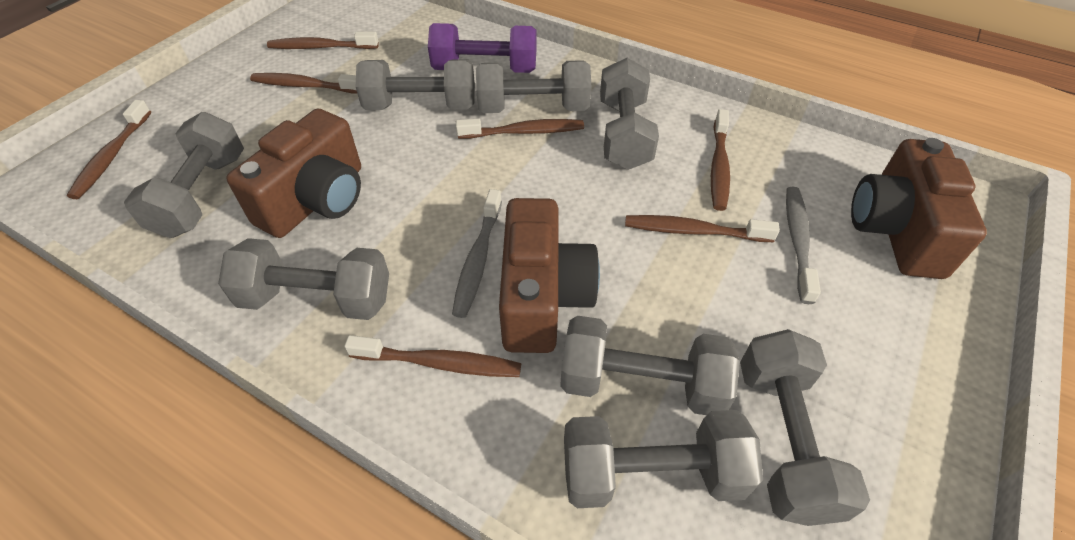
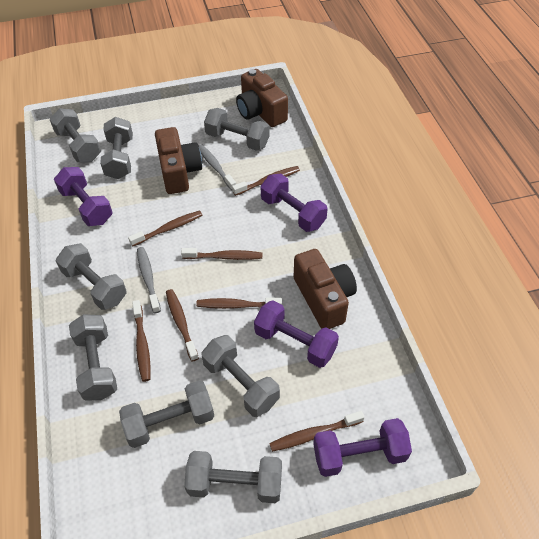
purple dumbbell: [428,23,536,73] = 1 -> [54,167,113,226] [254,301,339,368] [260,173,328,232] [313,418,412,477] = 4

